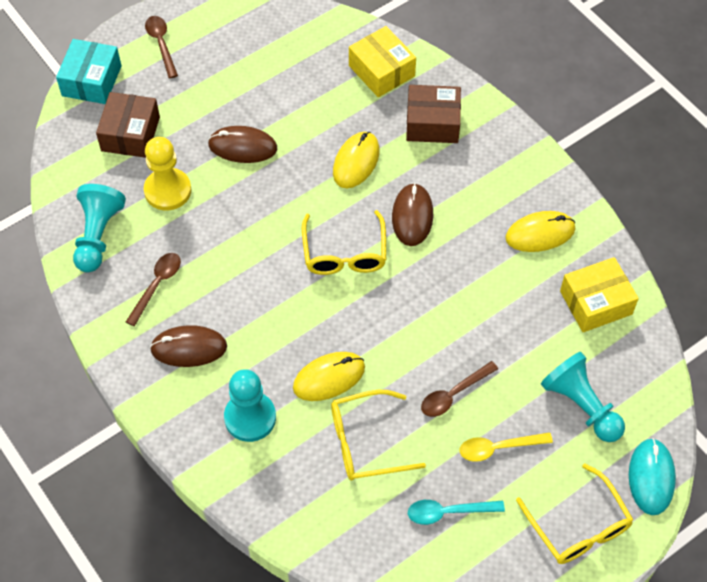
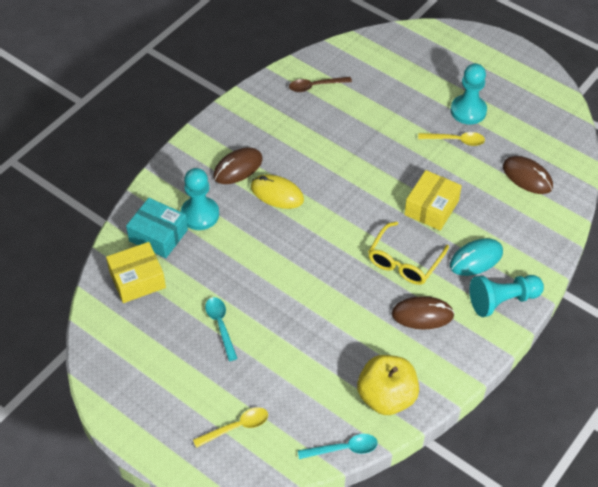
brown box: [96,92,160,158] [406,85,461,143] = 2 -> none = 0
brown spoon: [126,253,181,326] [145,16,178,78] [421,361,498,417] = 3 -> [289,77,352,92] = 1
turquoise spoon: [408,500,505,525] = 1 -> [205,297,238,361] [298,434,378,459] = 2
yellow apple: none = 0 -> [357,355,419,415] = 1
yellow glasses: [302,210,386,275] [331,390,426,481] [516,463,633,564] = 3 -> [368,221,449,285] = 1
yellow mouse: [293,352,365,401] [333,132,379,188] [505,211,576,252] = 3 -> [251,174,304,209] = 1
yellow pawn: [144,137,191,211] = 1 -> none = 0
yellow spoon: [460,432,553,462] = 1 -> [193,407,268,448] [418,132,485,146] = 2

